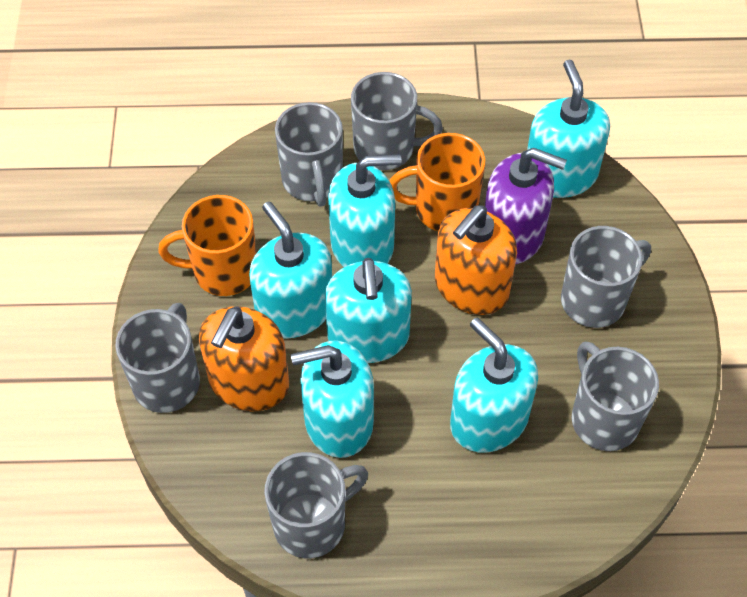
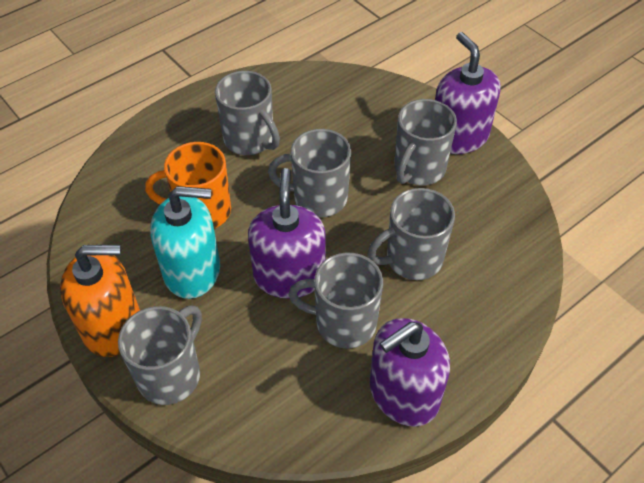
orange mug: [158,195,257,296] [390,133,485,231] = 2 -> [145,142,231,229] = 1
orange soap dispenser: [199,306,289,411] [435,205,517,315] = 2 -> [60,245,140,357] = 1
purple soap dispenser: [485,148,567,264] = 1 -> [248,168,326,299] [370,318,450,426] [435,32,501,154] = 3
turquoise soap dispenser: [249,201,332,338] [291,341,374,458] [325,258,412,363] [328,154,401,267] [450,318,538,453] [527,60,610,198] = 6 -> [150,186,220,299] = 1

